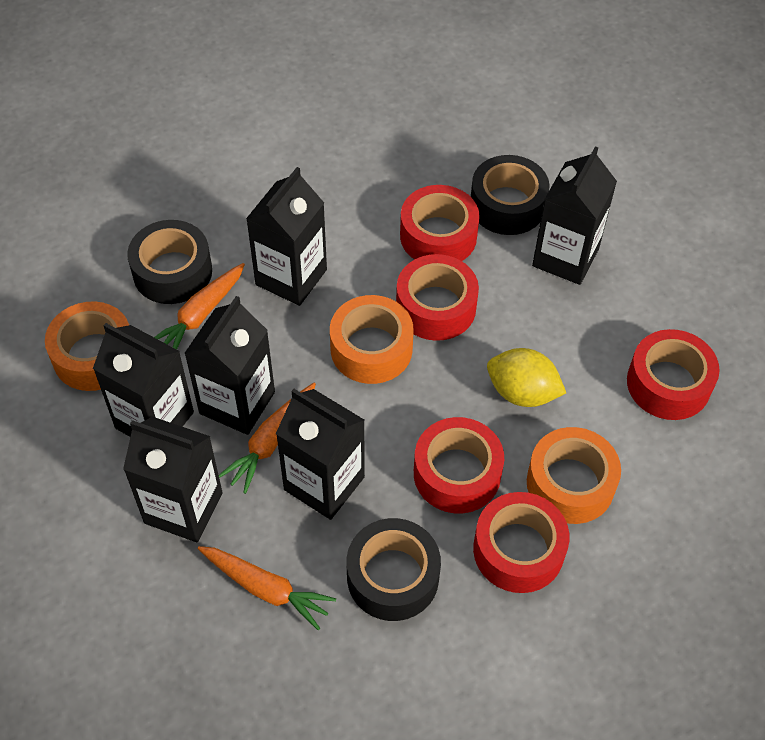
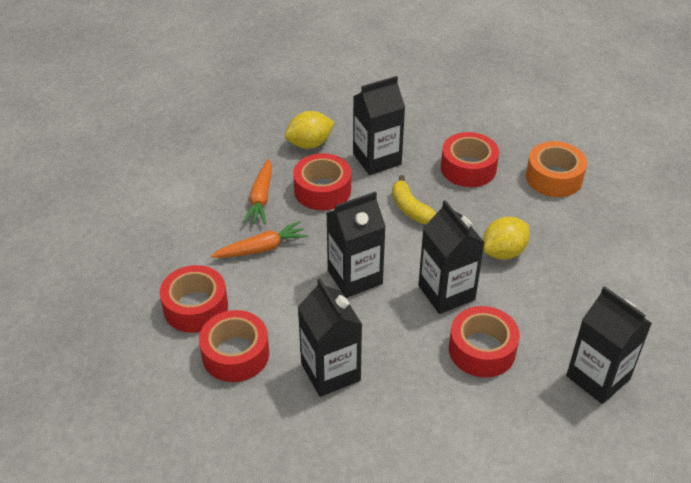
black carton: [93,323,194,437] [123,416,223,542] [184,296,275,435] [246,167,327,306] [276,389,365,520] [532,146,617,285] = 6 -> [298,278,362,397] [326,192,386,298] [353,76,405,175] [418,200,485,314] [566,286,652,404] = 5
black tape: [127,220,212,304] [347,518,441,621] [471,155,550,235] = 3 -> none = 0
orange carrot: [154,263,245,350] [198,546,336,630] [219,383,316,494] = 3 -> [211,221,308,258] [243,159,272,224] = 2
orange tape: [45,301,129,391] [330,295,414,384] [527,427,621,524] = 3 -> [526,141,587,197] = 1
yellow banana: none = 0 -> [392,175,436,224] = 1
yellow lemon: [487,348,566,407] = 1 -> [285,111,335,149] [483,216,530,260] = 2

